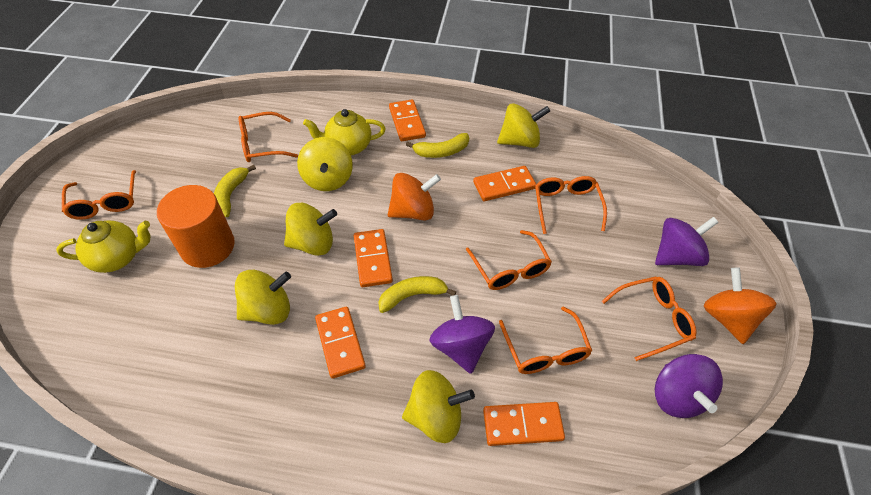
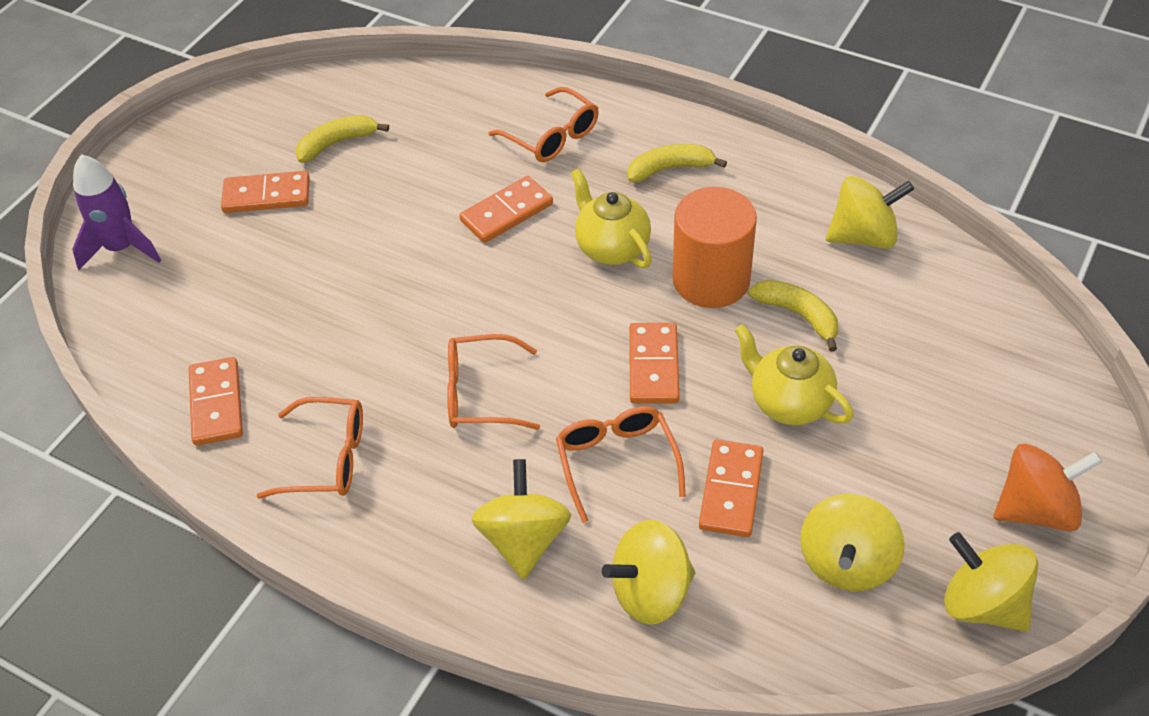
orange glasses: [62,170,136,220] [239,112,298,162] [466,230,552,290] [499,307,592,374] [535,176,607,234] [602,276,696,361] = 6 -> [257,397,363,499] [447,334,540,430] [488,87,599,162] [556,406,686,523] = 4
orange spinning top: [388,173,441,221] [704,267,777,344] = 2 -> [994,444,1102,531] = 1
purple rocket: none = 0 -> [72,154,161,270] = 1
purple spinning top: [429,295,495,374] [655,217,719,266] [655,354,723,418] = 3 -> none = 0

